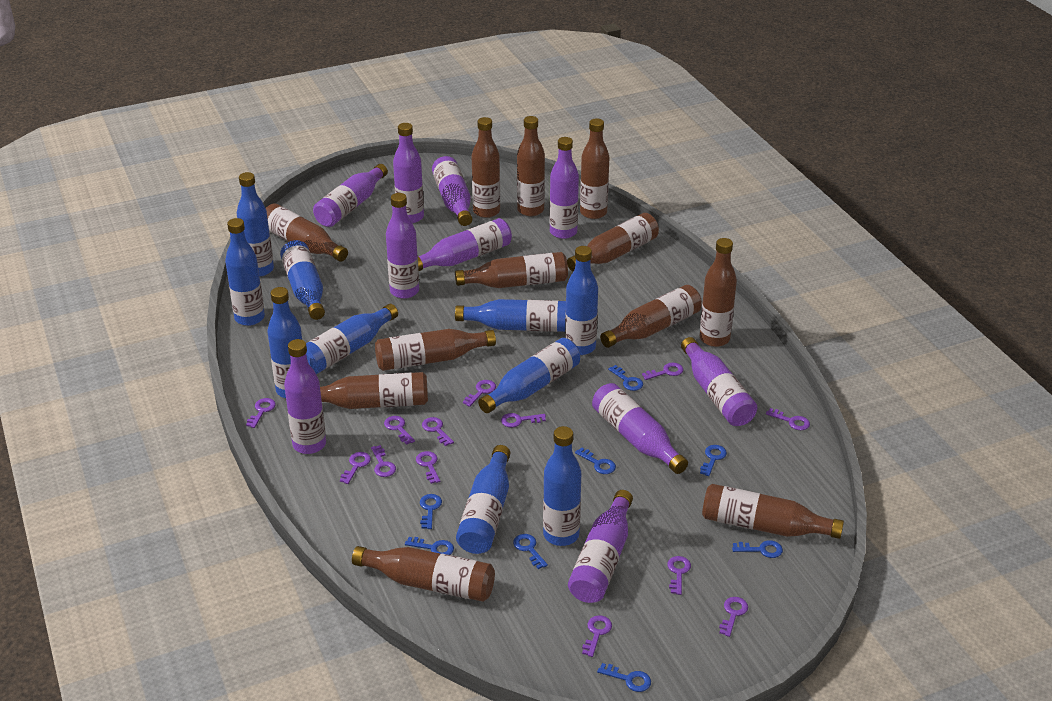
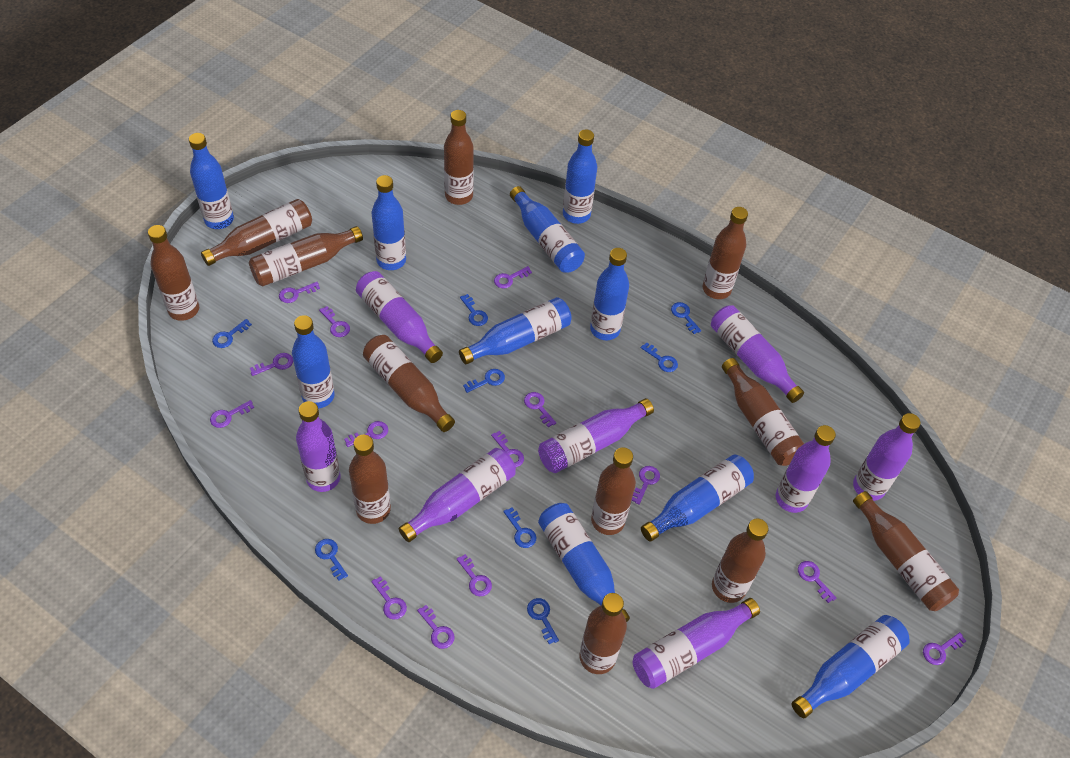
purple bottle: [284,339,326,454] [313,164,388,227] [386,193,419,299] [393,123,424,223] [418,218,512,271] [432,156,472,226] [549,137,579,239] [568,490,633,603] [592,383,688,474] [681,337,757,426] = 10 -> [296,401,341,492] [356,271,443,363] [399,448,516,542] [538,398,654,473] [633,598,760,689] [711,305,804,403] [776,425,836,513] [853,413,920,501] = 8
purple key: [246,398,276,428] [340,452,371,484] [371,445,396,477] [384,416,415,445] [416,451,440,484] [422,417,454,446] [463,380,496,407] [501,413,546,428] [582,615,612,657] [642,363,683,380] [668,556,691,595] [719,597,748,637] [766,408,810,430] = 13 -> [210,400,254,428] [250,353,293,376] [279,282,320,303] [319,306,350,337] [344,421,388,447] [371,576,407,620] [417,605,454,649] [457,554,492,596] [491,431,524,467] [494,266,532,289] [524,392,556,427] [632,466,660,505] [798,561,836,603] [923,632,966,665] = 14

